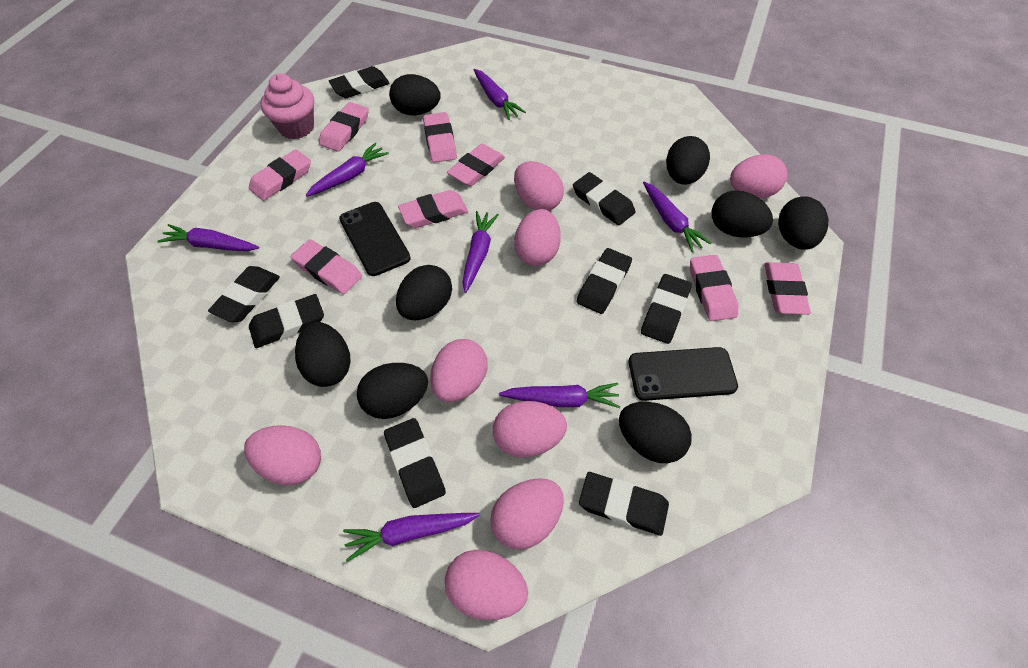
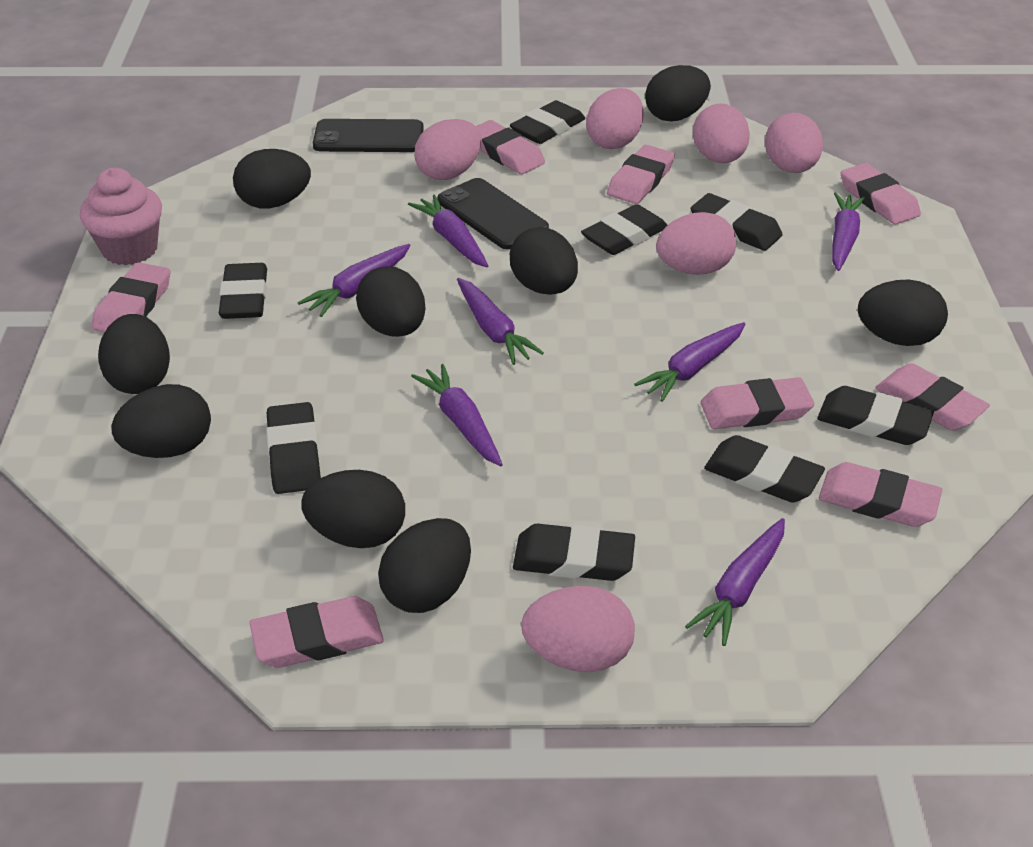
black egg: [295,322,351,387] [357,363,428,419] [389,74,441,115] [396,265,452,320] [619,402,692,463] [666,136,710,185] [712,190,773,237] [778,196,828,250] = 8 -> [98,314,170,394] [111,384,211,458] [233,149,311,209] [301,470,405,548] [356,266,426,337] [378,518,471,613] [510,227,578,295] [645,65,711,121] [858,280,948,346] = 9
pink egg: [244,425,321,485] [430,339,488,402] [445,550,528,620] [490,478,564,550] [493,401,567,458] [514,161,564,211] [514,209,561,266] [730,154,788,198] = 8 -> [414,119,481,180] [521,586,635,672] [586,88,644,149] [656,212,736,275] [693,103,750,163] [765,113,823,173] = 6

